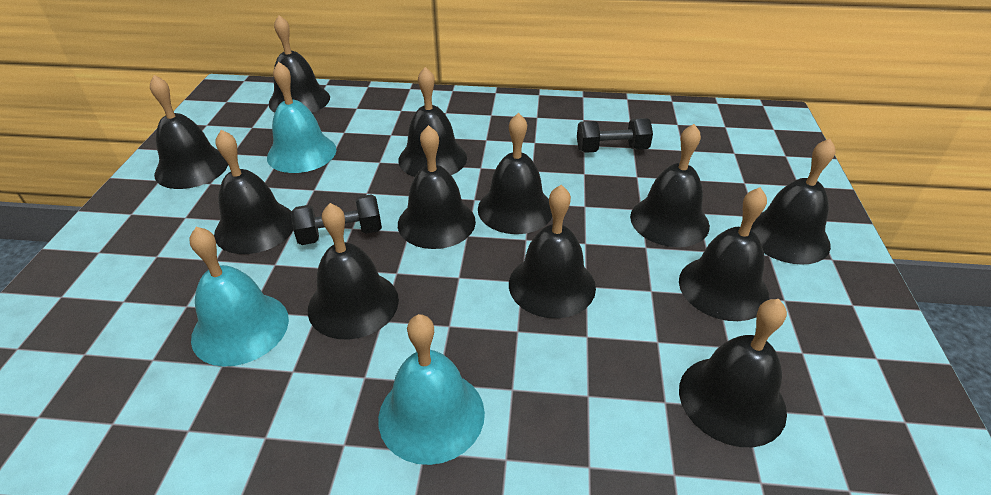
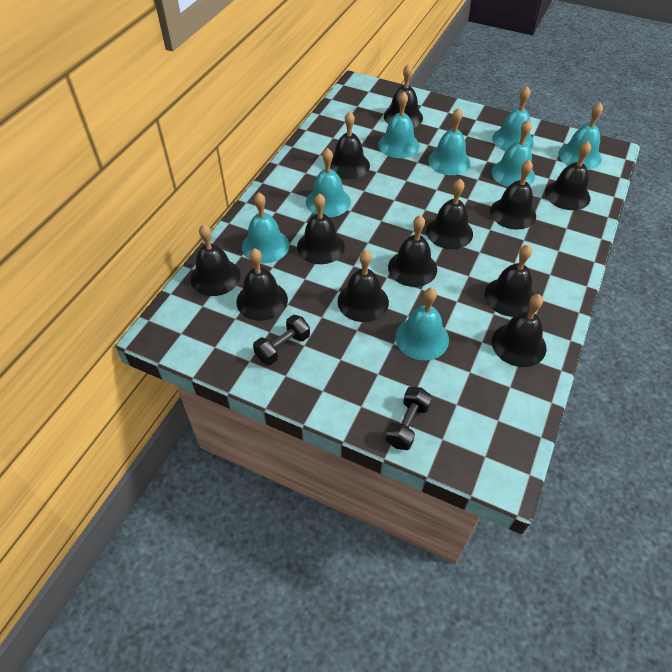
turquoise bell: [190,227,289,367] [267,62,336,173] [378,314,485,465] = 3 -> [242,193,289,264] [306,148,351,217] [378,92,419,158] [395,288,449,360] [428,108,471,175] [491,120,535,187] [492,86,534,151] [559,102,603,170] = 8

